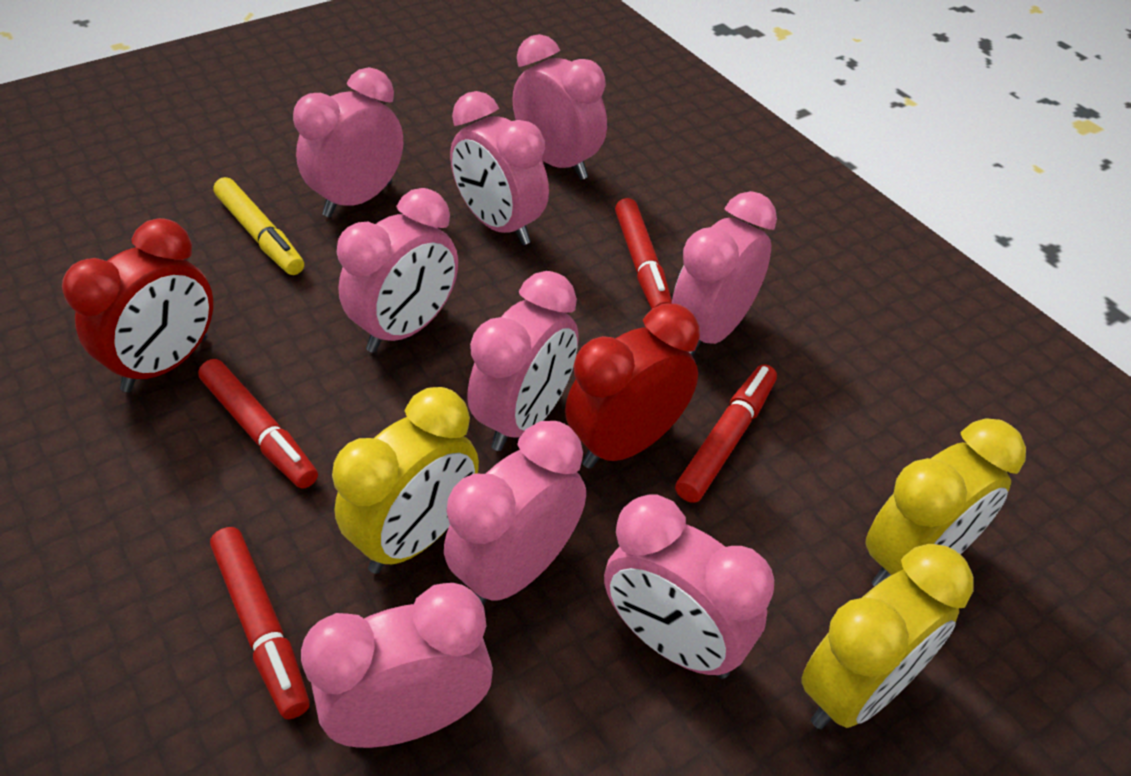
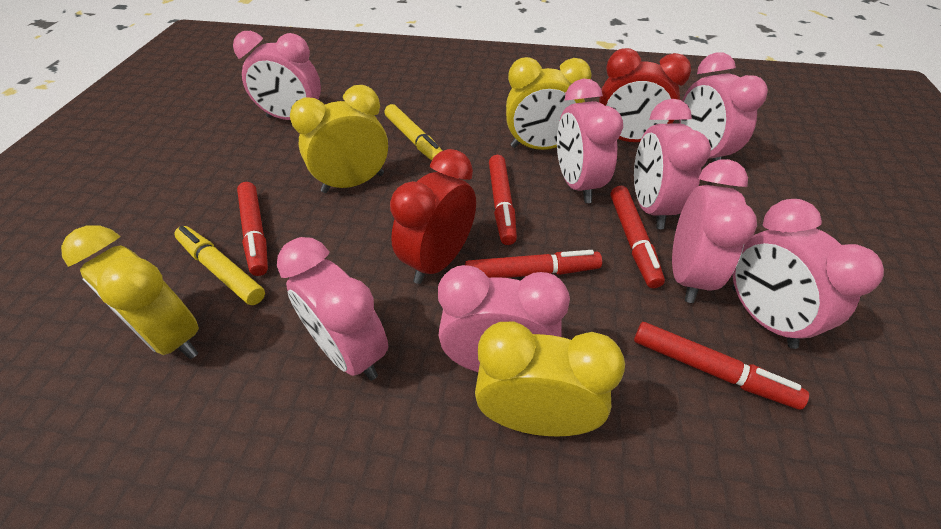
pink clock: [293,67,403,217] [301,583,493,748] [337,188,458,353] [444,421,586,606] [450,91,549,245] [467,271,578,451] [512,34,607,180] [604,494,774,679] [671,191,777,356] = 9 -> [233,31,321,120] [277,237,388,381] [438,265,570,372] [557,79,623,203] [634,99,711,229] [672,159,757,303] [679,52,768,162] [732,199,884,349] = 8
red marker: [198,359,318,489] [210,527,310,719] [615,198,672,309] [675,364,777,503] = 4 -> [237,182,268,276] [465,250,602,278] [489,155,517,245] [610,186,665,288] [634,322,809,410] = 5
yellow clock: [332,387,479,574] [801,544,974,729] [865,418,1026,587] = 3 -> [61,225,199,359] [290,85,388,193] [475,322,625,436] [506,57,592,150] = 4
yellow marker: [213,177,304,275] = 1 -> [174,226,265,305] [384,104,443,161] = 2

